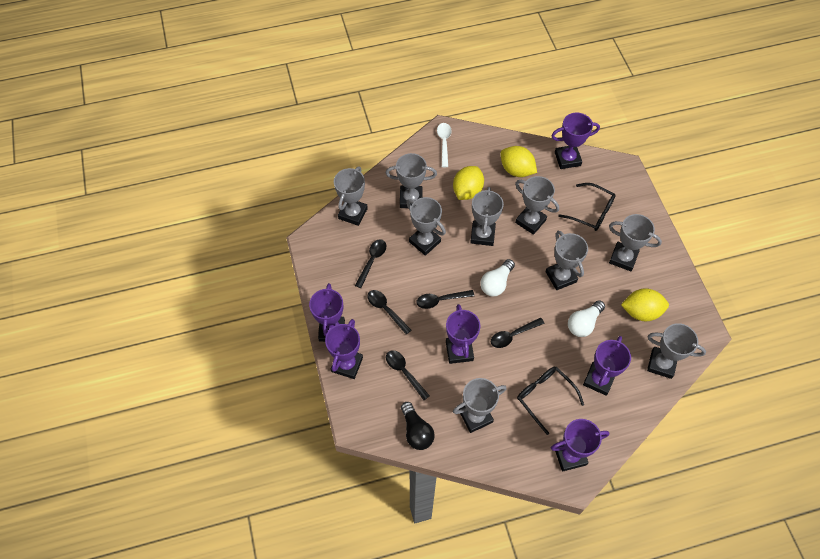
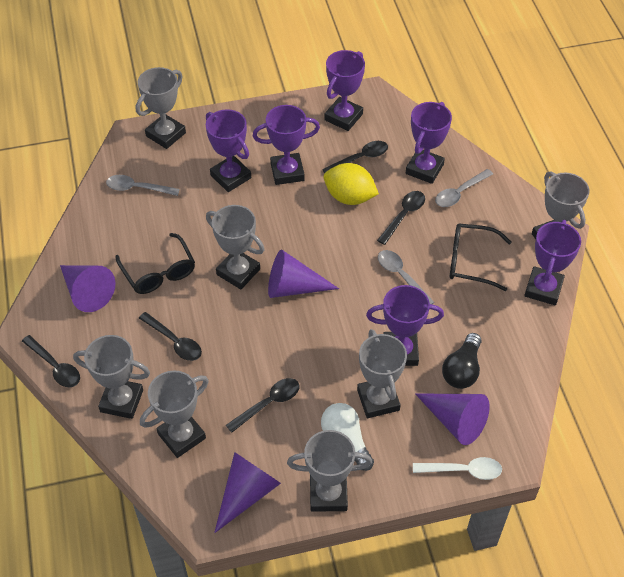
grey spoon: none = 0 -> [106,175,180,196] [378,250,434,304] [435,169,493,207] = 3
grey trophy: [334,166,368,226] [385,153,437,208] [406,197,446,256] [453,378,507,433] [470,187,504,246] [515,176,559,235] [546,231,588,290] [609,214,662,271] [647,323,706,379] = 9 -> [73,335,150,419] [136,67,186,149] [140,370,209,458] [206,205,264,289] [287,430,372,512] [357,329,407,418] [532,171,589,239] = 7
purple cone: none = 0 -> [60,265,115,312] [214,452,281,533] [268,250,339,298] [415,393,490,445] = 4
white light bulb: [480,259,515,296] [568,300,605,337] = 2 -> [321,403,374,471] = 1
yellow lemon: [453,166,484,200] [500,146,537,177] [621,288,669,321] = 3 -> [324,163,379,205] = 1

